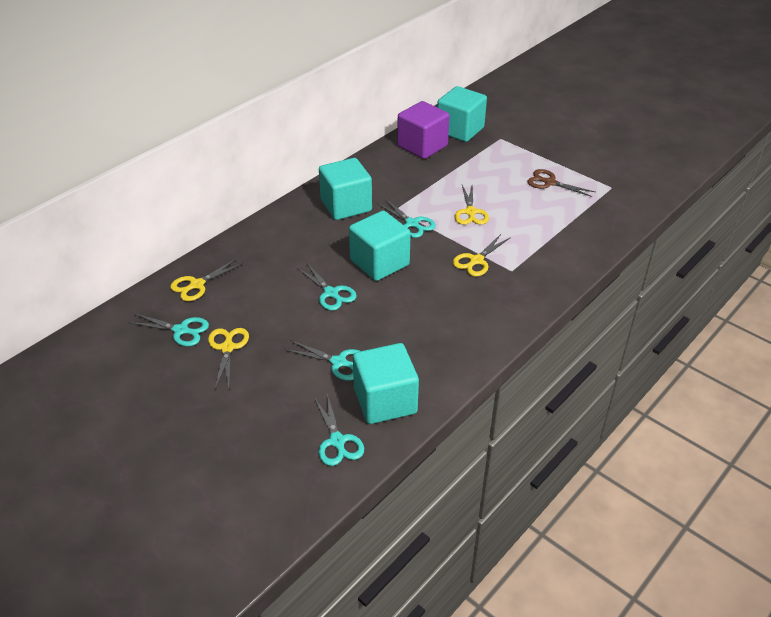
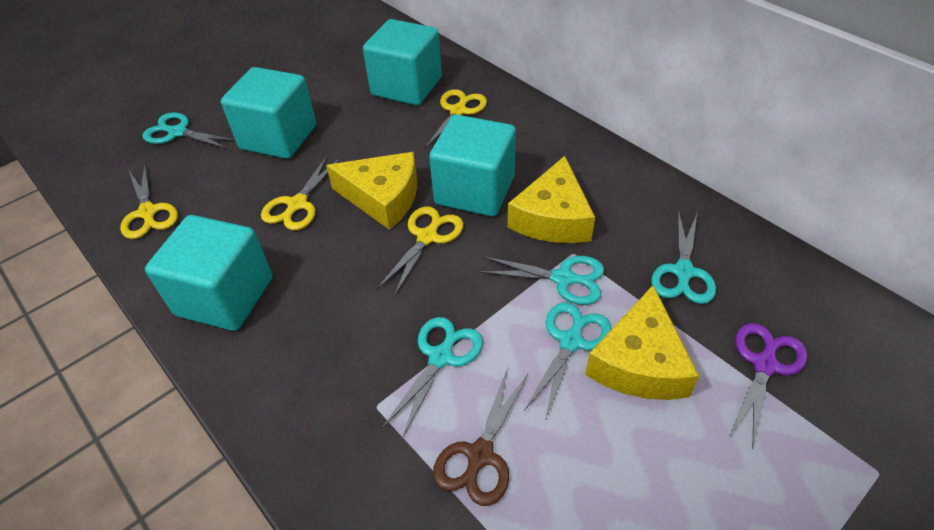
purple cube: [397,101,450,159] = 1 -> none = 0
purple scissors: none = 0 -> [729,323,808,447] = 1
yellow cheese: none = 0 -> [326,152,417,230] [508,156,595,243] [585,285,699,400] = 3

